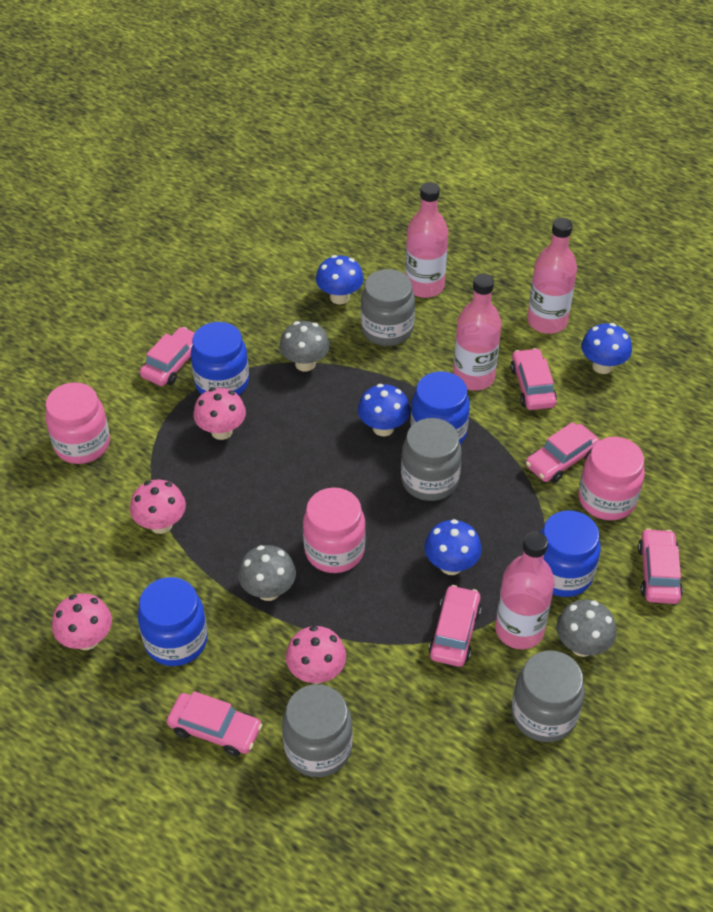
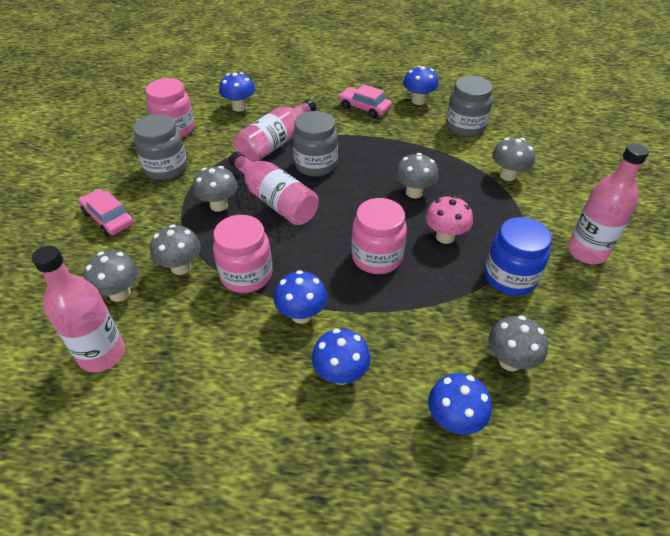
blue jar: [138,577,208,666] [191,322,249,395] [411,371,470,445] [540,510,601,597] = 4 -> [484,217,552,296] = 1
blue mushroom: [316,255,364,304] [358,384,410,436] [424,519,482,575] [581,323,632,374] = 4 -> [219,72,255,112] [274,270,327,324] [312,328,371,385] [403,66,439,105] [428,373,492,435] = 5
grey jar: [282,684,353,777] [361,269,415,346] [401,418,462,501] [511,651,585,742] = 4 -> [133,114,187,180] [292,111,338,177] [446,76,493,137] = 3
grey mushroom: [238,545,296,601] [280,321,330,371] [556,600,617,657] = 3 -> [84,251,139,302] [150,224,201,275] [193,166,238,212] [395,153,439,198] [488,315,548,371] [492,138,535,181] = 6
pink car: [140,327,195,386] [167,691,262,756] [429,585,482,667] [510,348,557,410] [526,422,600,483] [638,528,683,604] = 6 -> [78,189,134,236] [338,84,392,118] = 2
pink mushroom: [52,593,112,650] [130,479,186,534] [193,388,246,440] [286,626,346,684] = 4 -> [426,196,473,244] = 1

